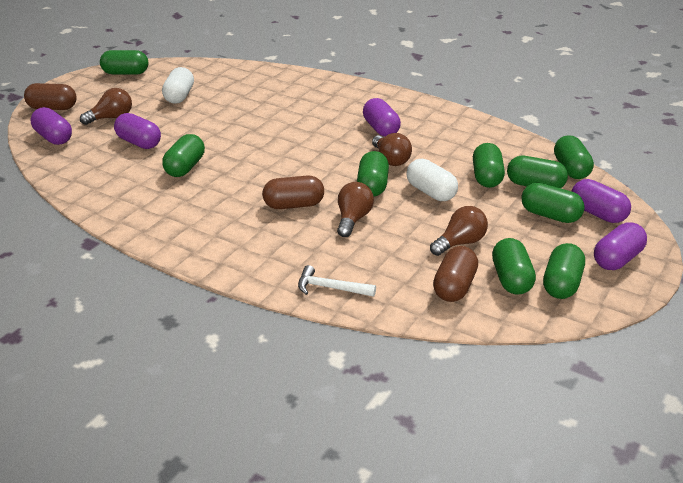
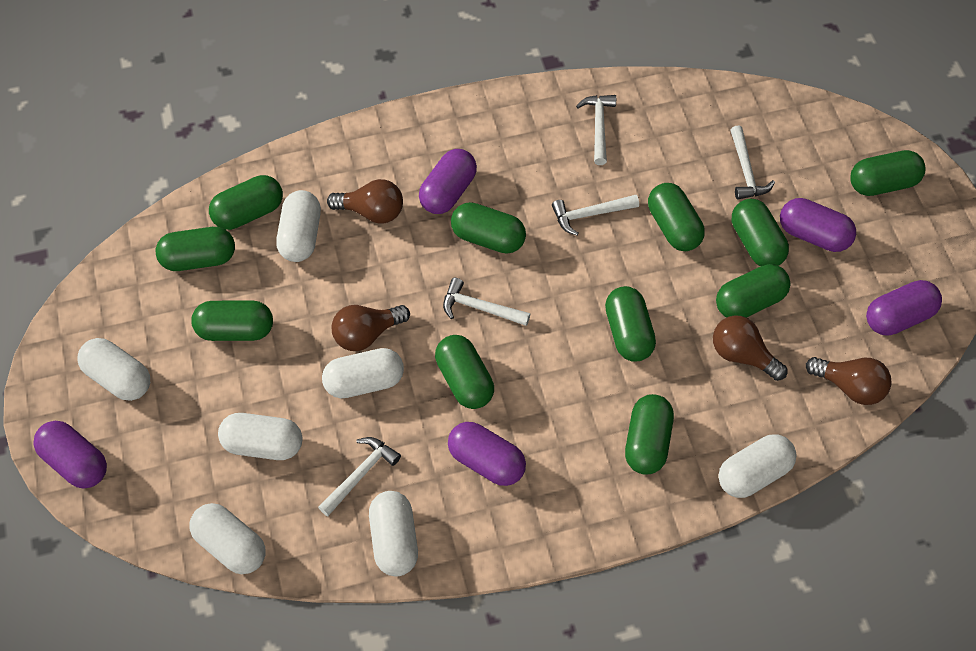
brown capsule: [24,83,77,110] [262,175,324,209] [433,246,478,302] = 3 -> none = 0
green capsule: [100,50,148,75] [162,134,205,177] [357,151,389,197] [473,143,505,188] [492,238,536,295] [507,156,568,188] [521,183,585,223] [543,243,585,299] [554,135,594,179] = 9 -> [155,227,235,271] [191,300,273,341] [209,175,283,230] [435,335,494,409] [451,202,526,254] [605,286,656,362] [625,394,674,474] [648,183,705,251] [716,264,790,318] [732,199,789,266] [850,150,925,196] = 11
white capsule: [162,67,194,104] [407,159,458,201] = 2 -> [78,338,150,401] [189,503,265,574] [218,413,302,460] [276,190,321,262] [322,348,404,398] [369,491,418,576] [718,434,797,498] = 7
white hammer: [298,265,376,297] = 1 -> [318,437,401,516] [443,278,530,326] [552,195,639,235] [576,95,616,165] [730,126,775,200] = 5

